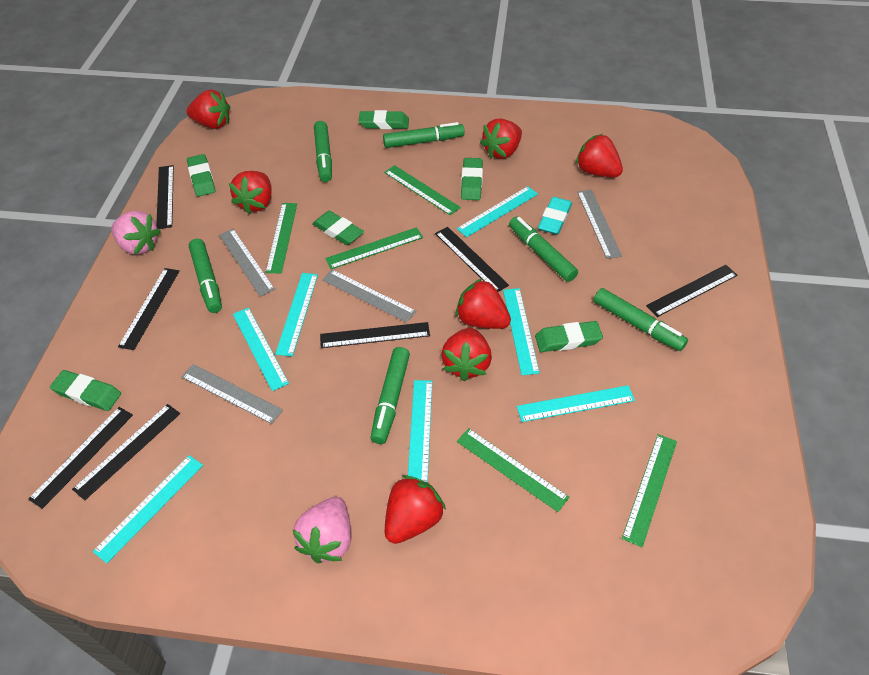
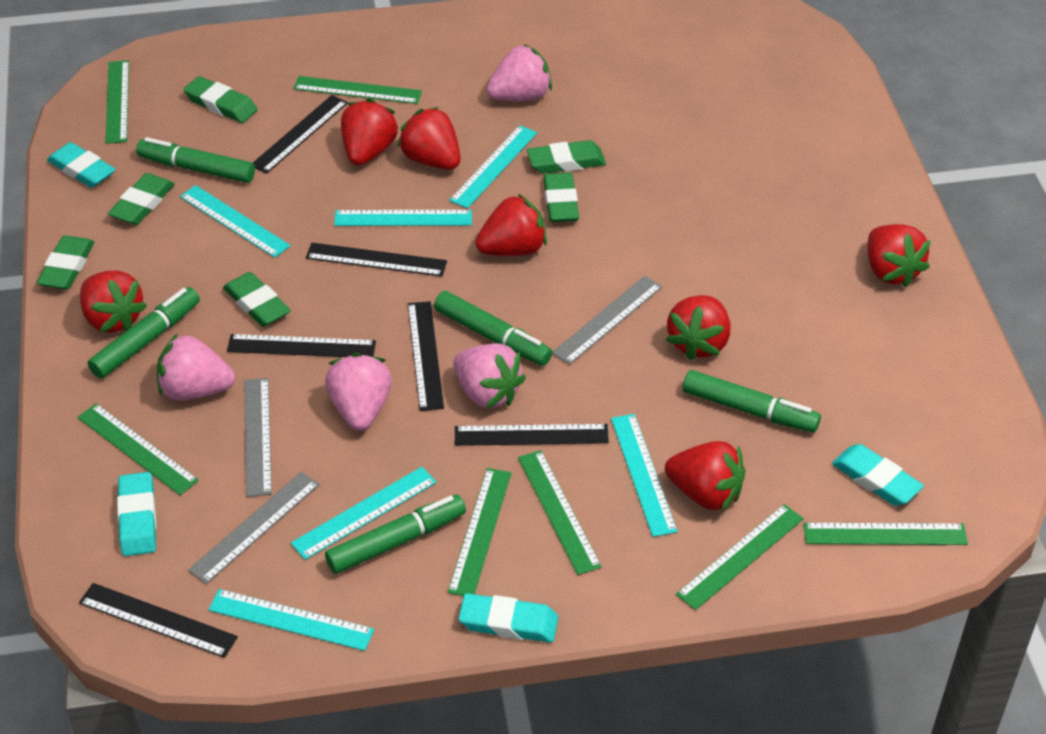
black ruler: [28,407,133,509] [72,404,180,500] [118,268,180,350] [156,165,174,229] [320,322,430,348] [435,227,509,292] [646,265,737,317] = 7 -> [79,583,238,658] [227,334,376,357] [253,95,348,174] [306,243,447,277] [408,301,444,411] [455,424,609,446] = 6
green marker: [189,239,222,313] [314,121,332,182] [371,347,410,444] [383,122,465,148] [509,217,578,282] [593,288,688,351] = 6 -> [88,287,200,379] [136,137,255,183] [325,495,466,574] [434,291,552,366] [683,370,821,433] = 5
green ruler: [265,203,297,273] [325,227,423,269] [384,165,461,215] [457,428,569,512] [622,434,677,547] = 5 -> [78,403,199,495] [105,60,129,144] [293,76,422,104] [448,468,511,596] [518,450,602,575] [676,504,804,610] [804,523,968,545] = 7
grey ruler: [181,364,283,424] [219,229,275,297] [322,270,416,323] [577,189,622,259] = 4 -> [188,472,320,584] [244,378,272,497] [552,276,662,365] = 3
pink strawberry: [111,211,161,255] [292,497,351,563] = 2 -> [157,333,235,401] [325,353,392,431] [453,343,526,409] [487,44,552,101] = 4
turquoise eraser: [538,197,572,235] = 1 -> [47,142,116,188] [117,472,156,556] [459,593,558,643] [832,444,924,506] = 4
turquoise ruler: [93,455,203,563] [233,307,289,391] [275,273,318,357] [408,380,432,483] [457,186,538,237] [503,288,540,375] [517,385,635,422] = 7 -> [180,185,291,258] [208,589,374,651] [291,467,437,560] [334,210,472,226] [449,125,537,209] [611,414,677,537] = 6

